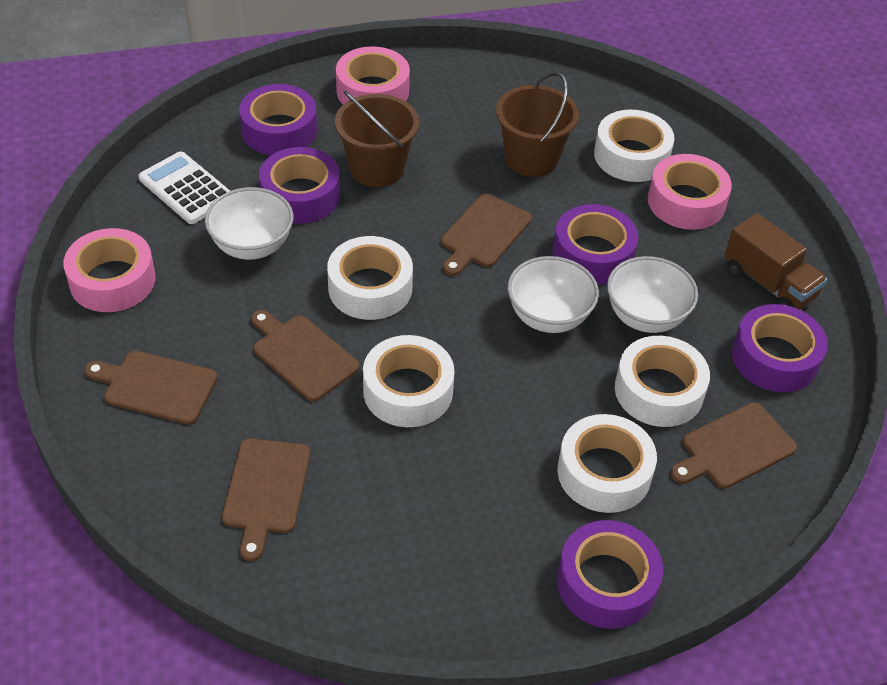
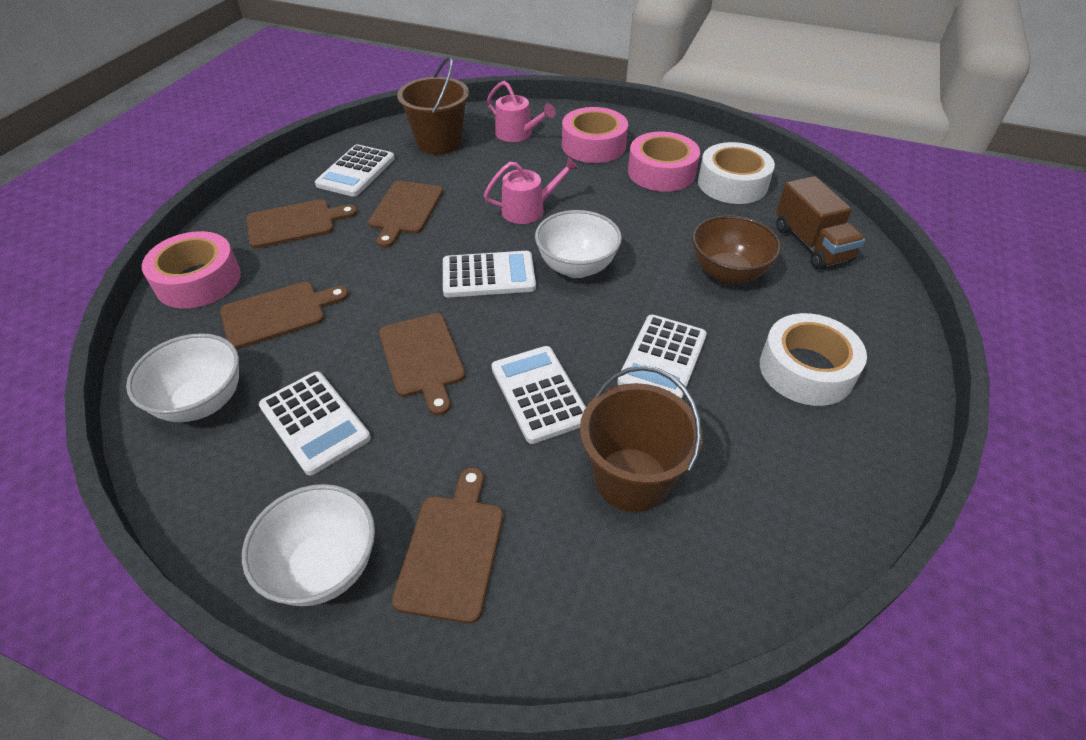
brown bowl: none = 0 -> [692,215,781,284] = 1
pink watering can: none = 0 -> [484,157,579,224] [487,81,556,142] = 2
purple tape: [239,84,317,155] [259,147,340,224] [553,204,638,285] [557,520,663,629] [732,304,828,392] = 5 -> none = 0
white calculator: [139,151,230,224] = 1 -> [259,371,371,476] [315,144,395,197] [443,251,536,297] [492,346,586,444] [617,315,707,399] = 5
white tape: [327,236,413,320] [363,335,455,427] [557,414,657,513] [594,109,674,182] [615,336,710,427] = 5 -> [698,142,775,204] [760,313,867,406] = 2

